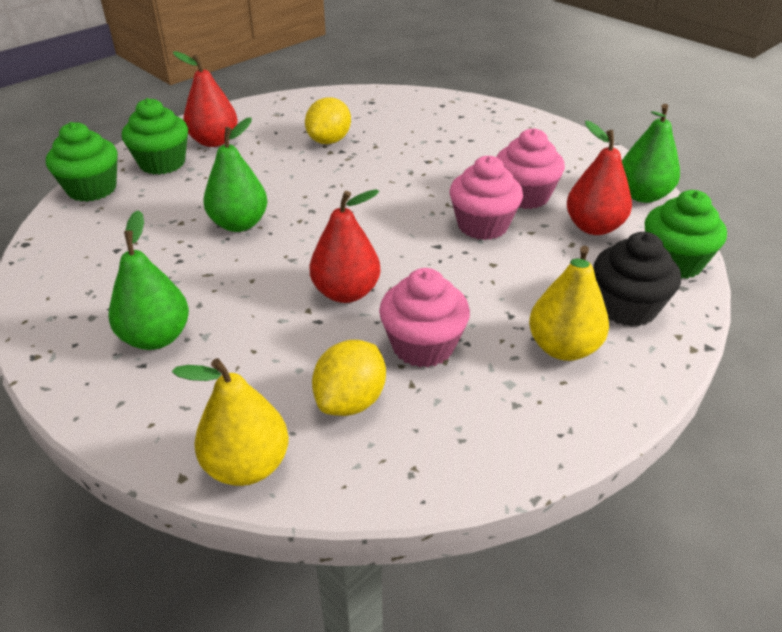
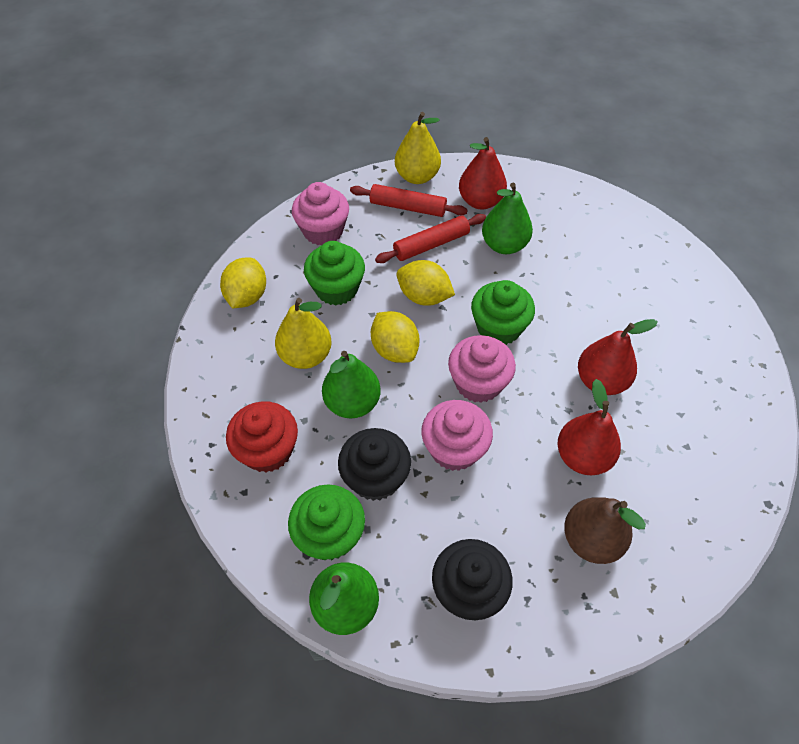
black cupcake: [593,232,681,327] = 1 -> [338,428,411,501] [432,539,513,620] = 2
brown pear: none = 0 -> [564,497,646,564] = 1
red cupcake: none = 0 -> [226,401,298,473] = 1
red rolling pin: none = 0 -> [350,184,468,217] [375,214,486,263] = 2
yellow lemon: [305,97,351,144] [312,340,386,416] = 2 -> [220,257,266,308] [371,311,420,363] [396,260,455,306] = 3

